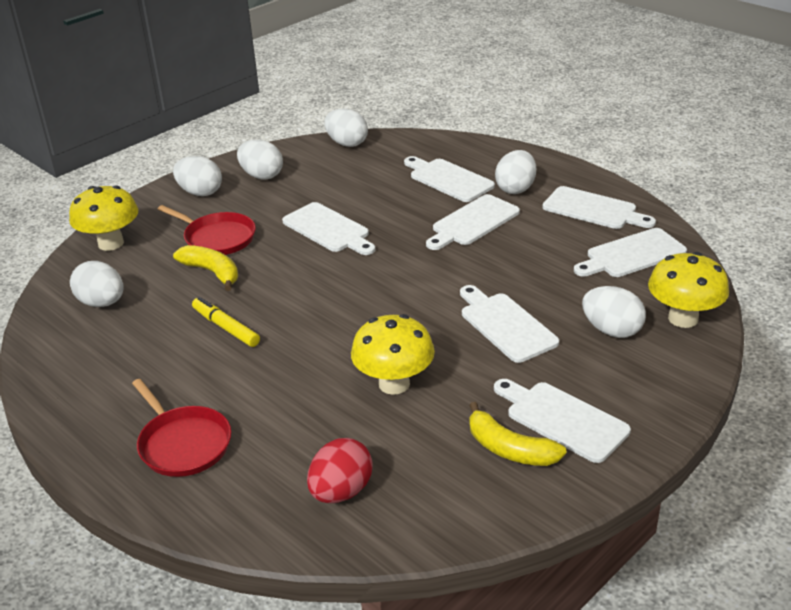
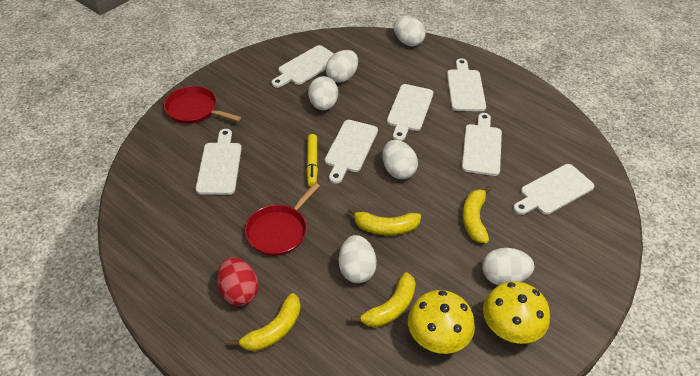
yellow banana: [173,245,238,291] [469,402,566,466] = 2 -> [230,293,301,351] [348,208,421,235] [351,272,416,327] [463,186,492,243] = 4
yellow mushroom: [69,185,138,251] [351,314,435,395] [648,252,729,328] = 3 -> [408,290,475,354] [483,281,550,344] = 2

